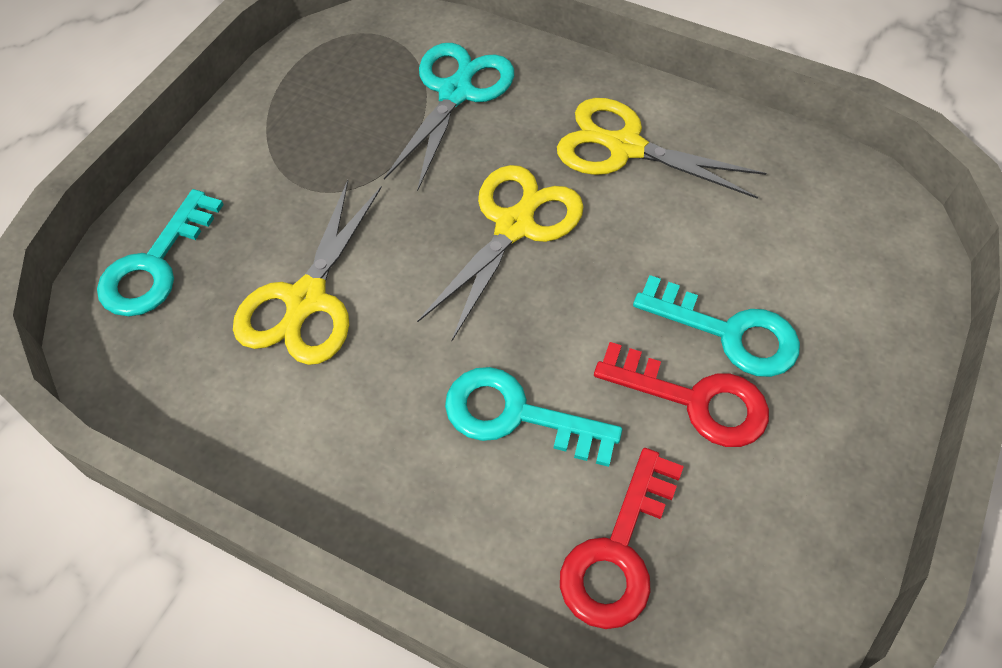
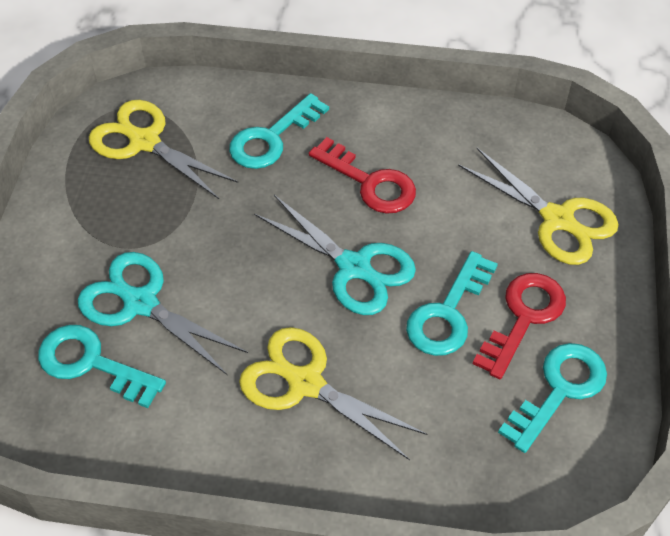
turquoise key: [97,189,224,316] [445,367,622,467] [633,275,800,377] = 3 -> [38,325,166,408] [229,93,329,169] [406,251,498,356] [498,343,607,453] = 4
turquoise scissors: [384,43,514,192] = 1 -> [78,252,248,375] [254,195,416,315] = 2

